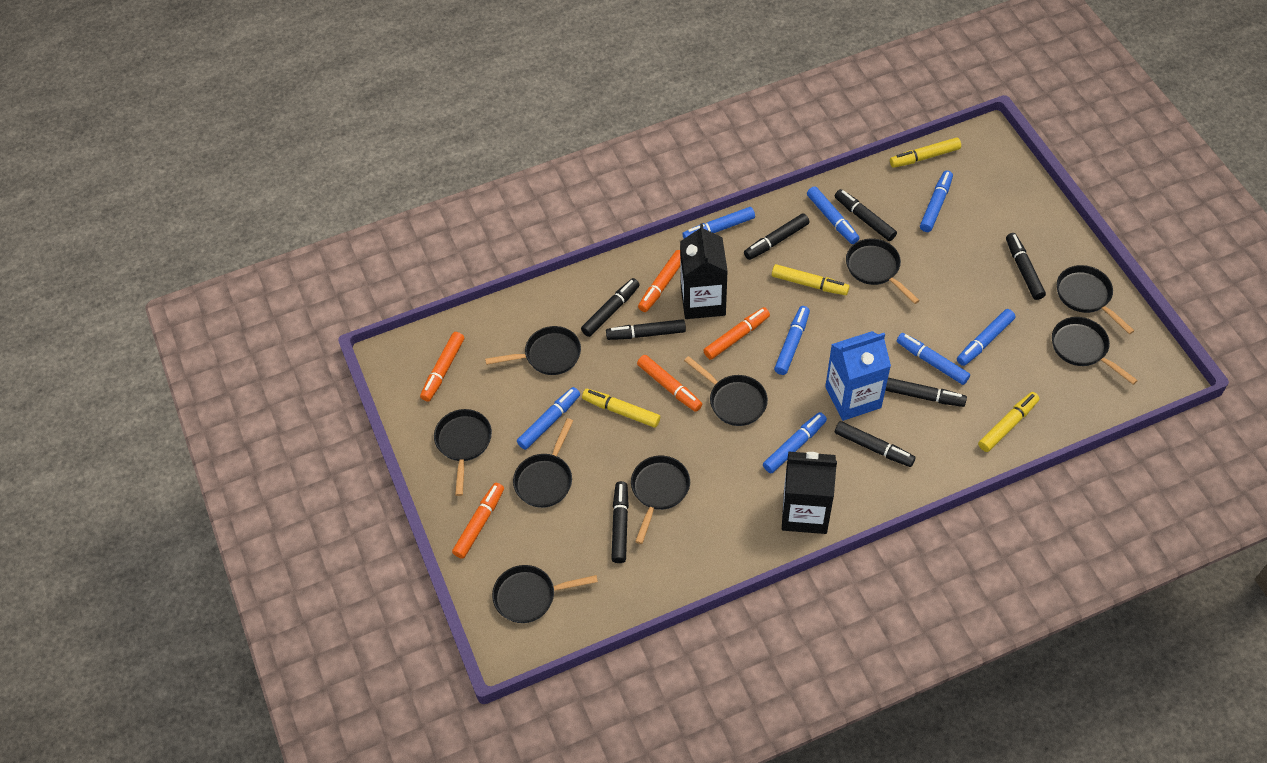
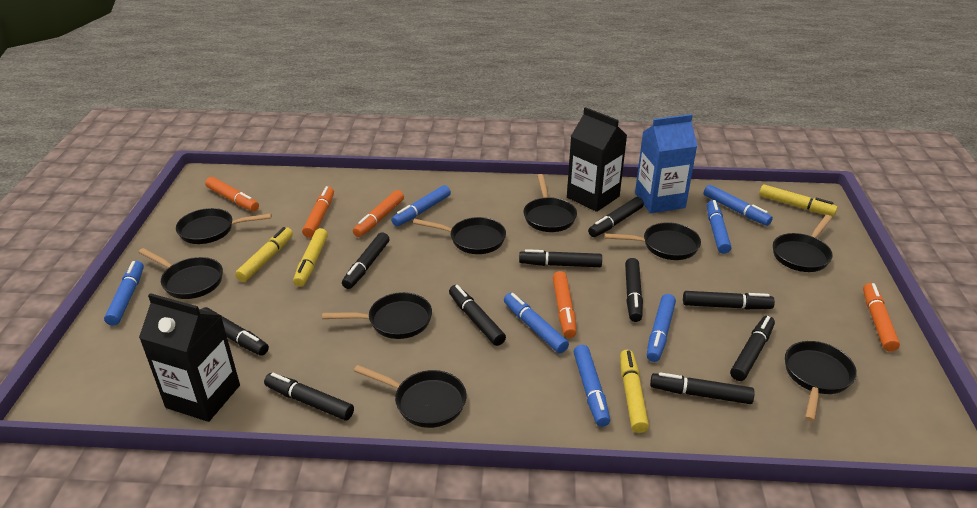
black marker: [581,278,640,337] [606,319,686,340] [611,481,629,563] [744,213,809,260] [835,189,897,241] [835,421,916,467] [885,378,967,407] [1006,233,1046,300] = 8 -> [201,307,269,356] [264,373,354,421] [342,232,389,289] [449,285,506,346] [519,249,602,267] [588,197,644,237] [625,258,643,322] [650,372,755,404] [683,291,775,309] [730,316,775,381] = 10
blue marker: [517,387,580,450] [683,207,755,239] [763,412,827,473] [774,306,810,375] [807,186,859,244] [897,333,970,385] [920,171,953,232] [957,309,1015,366] = 8 -> [104,261,144,326] [391,185,451,227] [504,293,569,353] [573,345,610,427] [647,294,676,362] [704,185,773,226] [707,200,731,254] = 7

